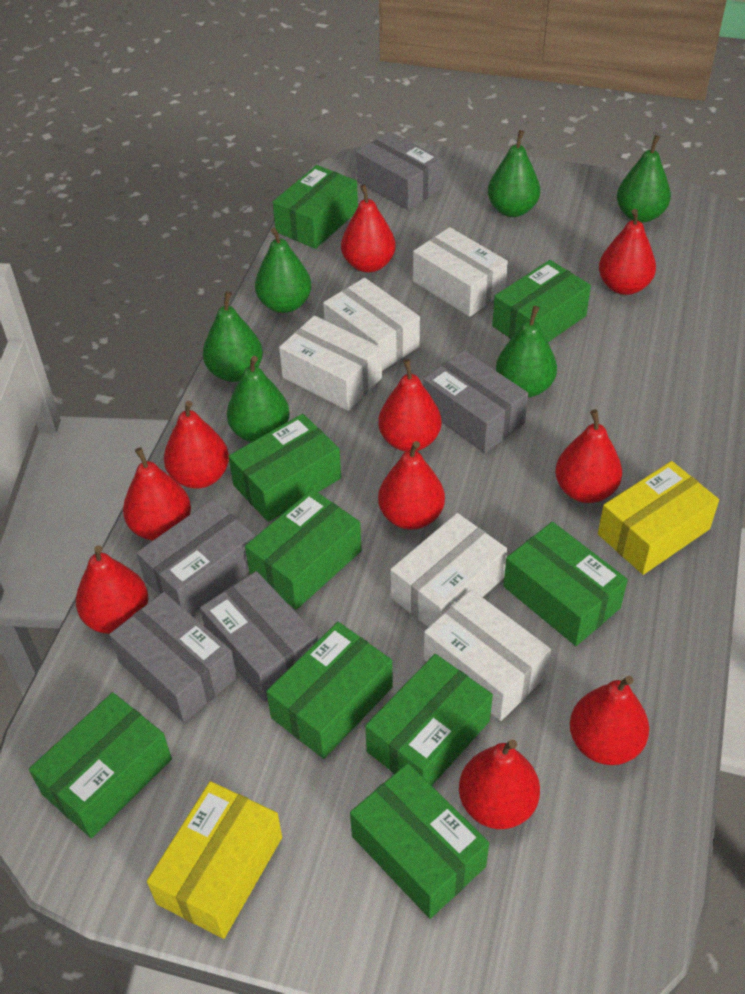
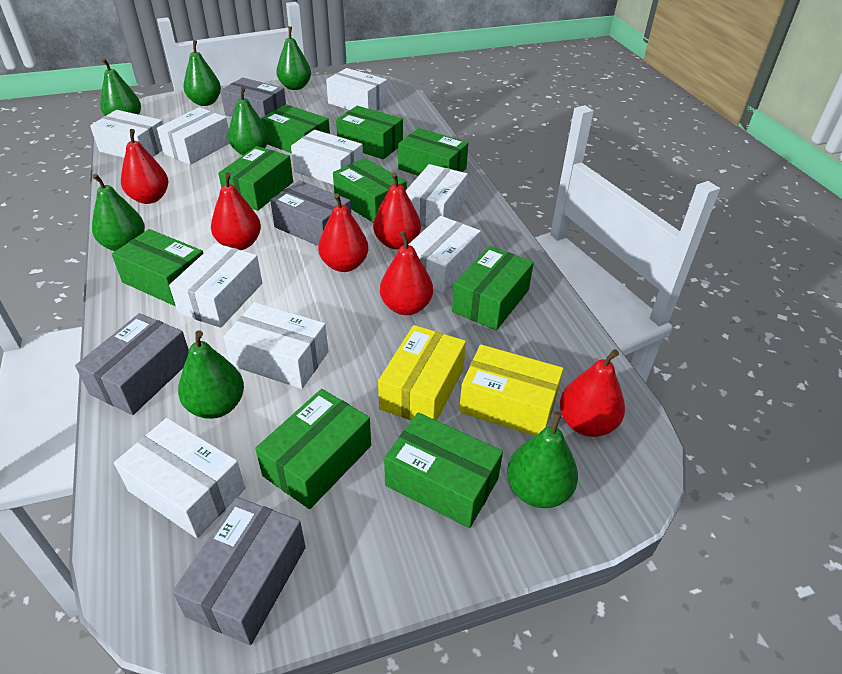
green pear: [203,291,263,382] [227,356,290,442] [255,228,311,313] [488,130,540,217] [496,306,557,397] [617,135,671,223] = 6 -> [92,174,145,251] [100,58,141,116] [178,330,244,419] [183,40,221,106] [228,87,269,155] [276,26,311,90] [507,411,578,508] = 7
grey box: [109,592,237,722] [136,499,255,615] [200,571,318,702] [356,131,442,211] [423,350,528,453] = 5 -> [75,313,189,415] [172,497,306,645] [220,77,286,119] [270,180,351,246] = 4
red pear: [76,545,148,634] [123,447,191,541] [164,401,229,489] [341,184,396,273] [378,359,441,452] [378,441,445,530] [459,739,540,829] [555,409,622,503] [570,676,649,765] [599,209,656,295] = 10 -> [121,129,168,204] [211,172,261,250] [318,193,368,272] [373,173,421,250] [380,231,433,315] [560,349,625,437] = 6
white box: [279,315,382,411] [323,278,420,371] [390,513,508,627] [413,227,508,317] [424,589,551,721] = 5 -> [90,110,163,158] [114,418,245,538] [157,107,230,165] [169,243,262,328] [223,302,329,389] [291,130,363,185] [326,68,387,111] [406,164,468,227] [408,216,481,294] = 9

